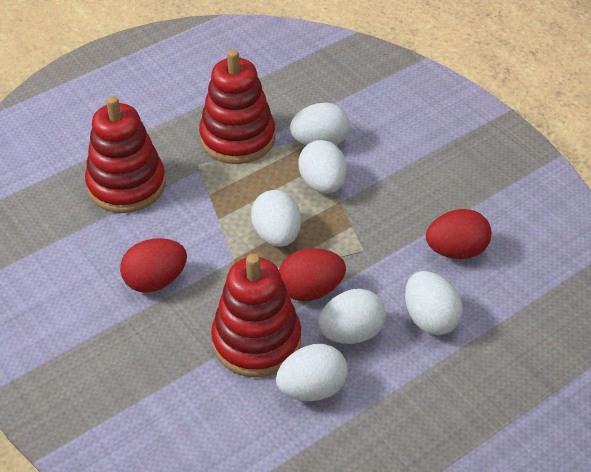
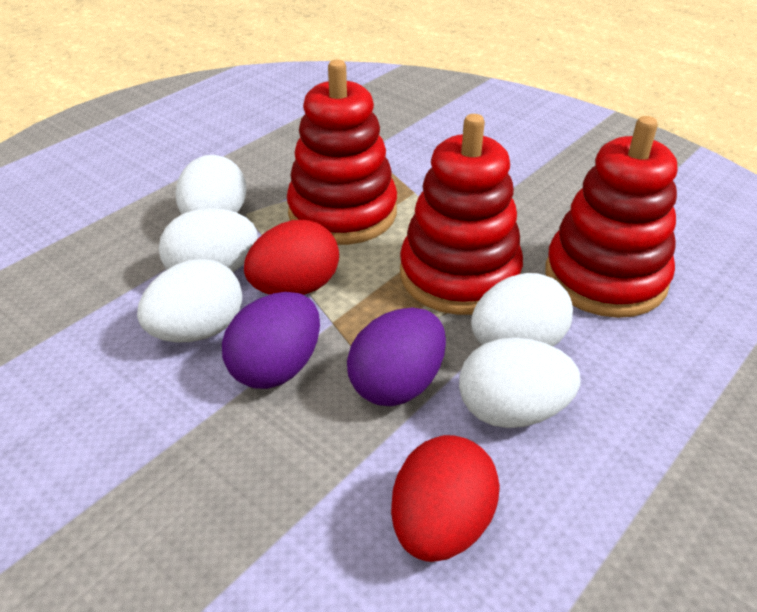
purple egg: none = 0 -> [222,292,320,389] [347,308,446,406] = 2
red egg: [120,238,187,293] [279,248,346,301] [426,209,491,259] = 3 -> [244,220,339,295] [391,435,500,562] = 2
white egg: [251,190,301,247] [276,344,348,401] [290,103,350,145] [298,140,347,194] [318,289,386,344] [405,271,463,335] = 6 -> [137,259,242,343] [159,208,258,272] [176,155,246,215] [459,337,581,428] [471,273,573,346] = 5

